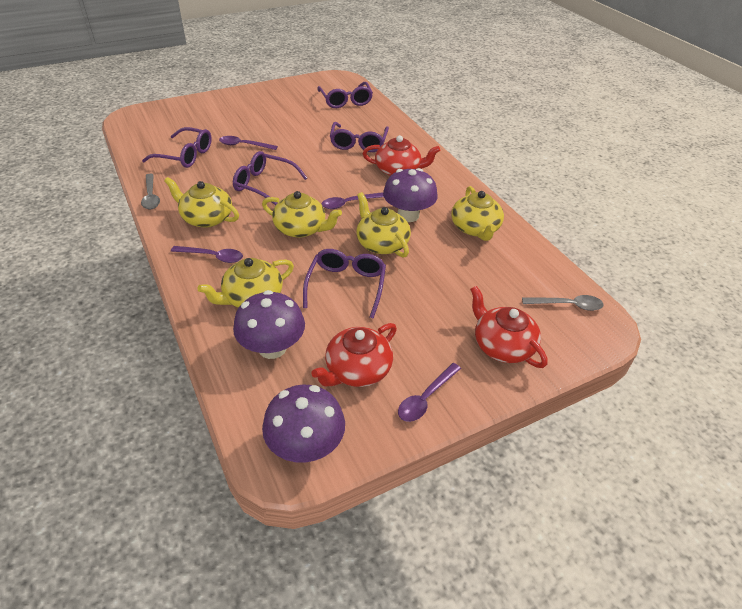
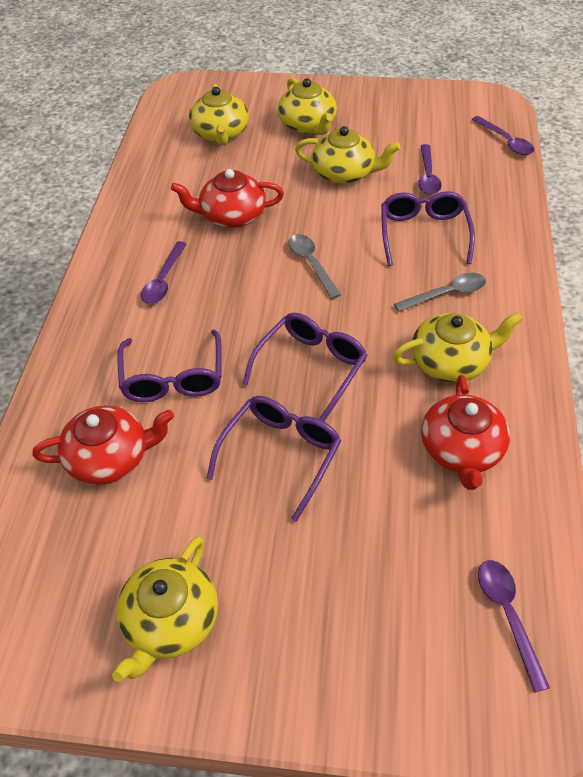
purple glasses: [142,127,212,168] [233,151,307,205] [303,249,386,319] [317,82,373,108] [330,122,389,152] = 5 -> [117,329,222,402] [207,396,342,521] [242,313,367,421] [381,191,475,266] = 4
purple mushroom: [233,290,305,359] [262,385,345,463] [383,168,438,222] = 3 -> none = 0

